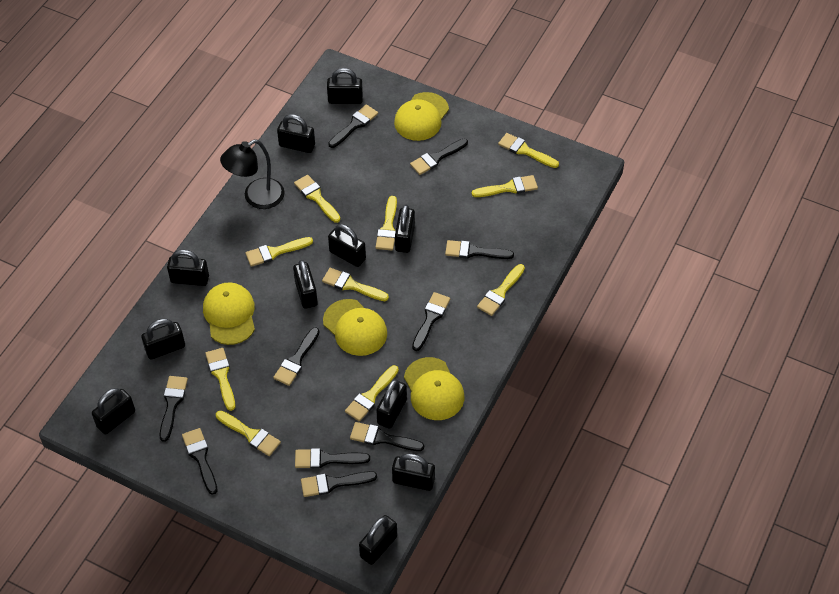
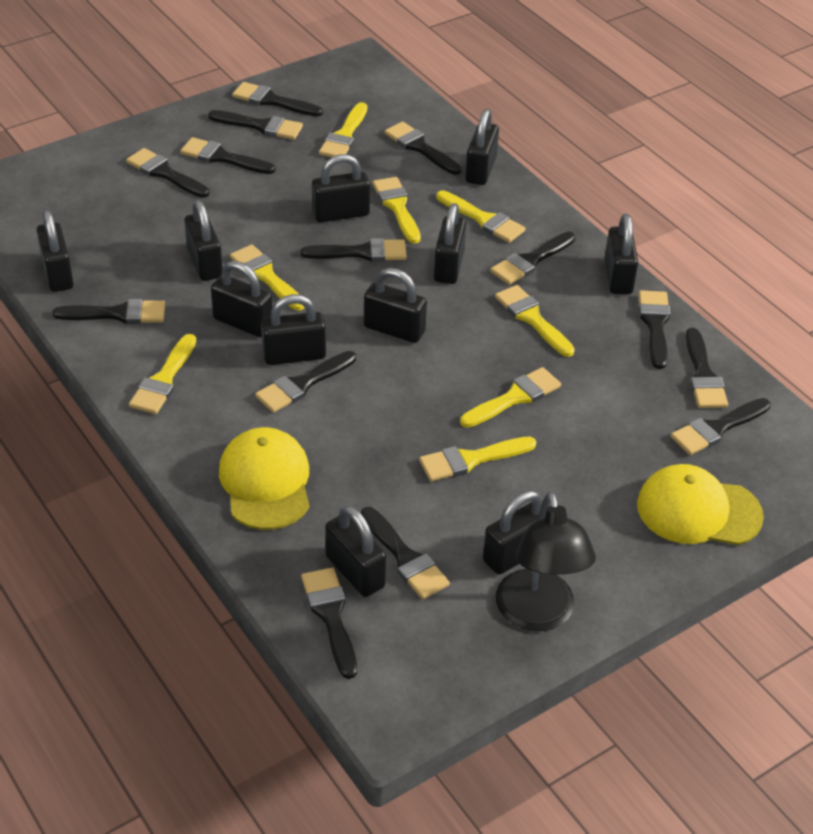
black brush: [160,376,188,442] [182,428,218,495] [273,327,320,386] [295,448,370,469] [301,471,377,497] [328,105,378,148] [350,422,424,451] [410,139,468,175] [412,292,450,351] [445,240,514,259] = 10 -> [52,299,165,324] [126,148,209,198] [180,137,276,174] [208,110,303,140] [232,82,323,117] [255,351,356,413] [301,238,407,262] [301,567,357,679] [361,507,450,599] [385,122,462,175] [490,232,576,285] [639,290,671,369] [671,398,771,455] [686,328,728,408] = 14
yellow brush: [205,348,235,411] [216,411,281,456] [245,237,313,267] [294,175,341,223] [322,268,389,301] [345,365,399,422] [375,196,397,251] [472,175,538,197] [477,264,525,316] [498,133,559,168] = 10 -> [129,334,196,414] [230,244,305,310] [319,102,367,157] [373,177,421,244] [419,437,536,481] [437,190,526,243] [460,367,561,428] [495,285,575,357] = 8
yellow cap: [203,283,255,345] [323,299,387,356] [394,92,449,141] [404,357,464,420] = 4 -> [219,427,309,530] [637,464,764,545] = 2

